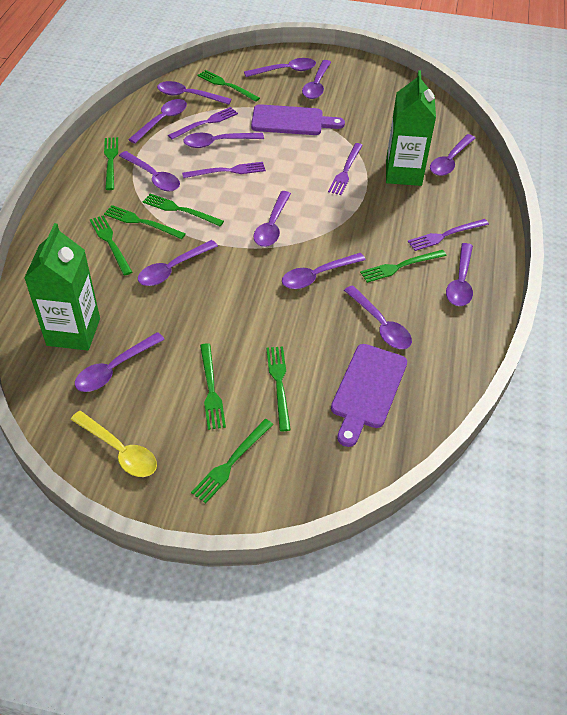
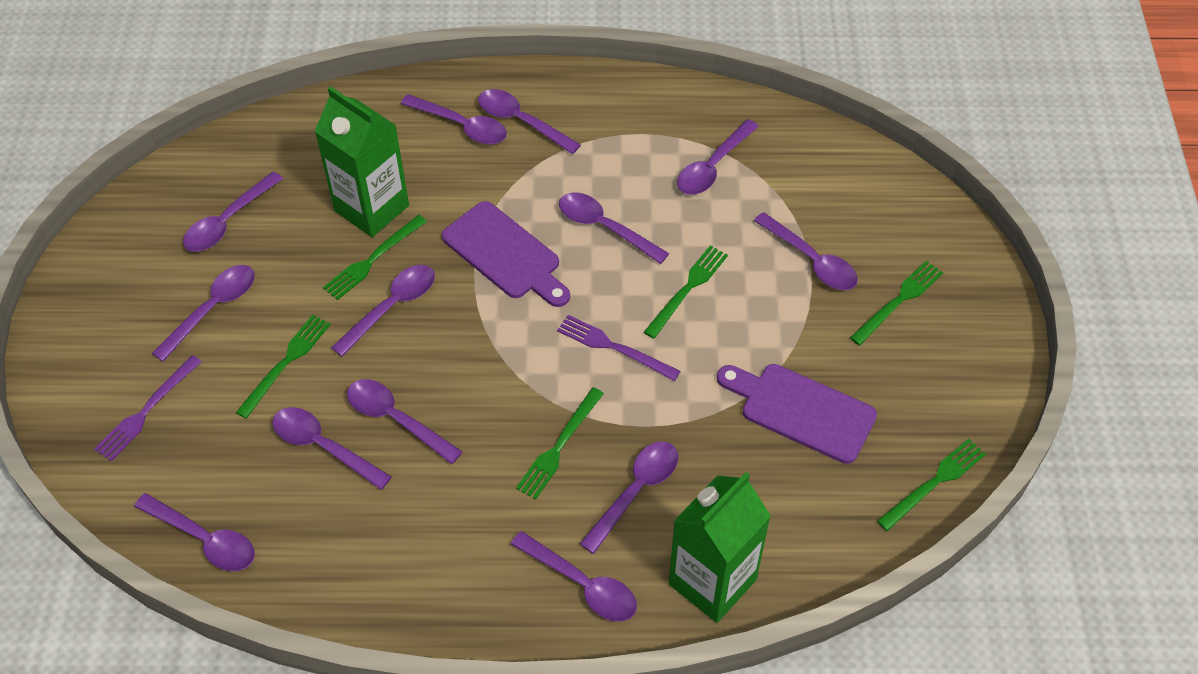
green fork: [90,215,132,276] [104,137,118,190] [104,205,186,239] [143,193,224,226] [191,419,273,503] [198,70,260,102] [200,343,226,430] [266,346,291,431] [360,250,447,283] = 9 -> [236,315,331,419] [323,215,427,300] [516,387,604,499] [644,245,728,339] [850,261,943,345] [877,439,986,531] = 6
purple fork: [168,107,238,139] [182,162,266,178] [328,143,363,195] [408,219,489,251] = 4 -> [94,355,202,461] [557,315,681,381] = 2
yellow spoon: [70,411,157,477] = 1 -> none = 0

